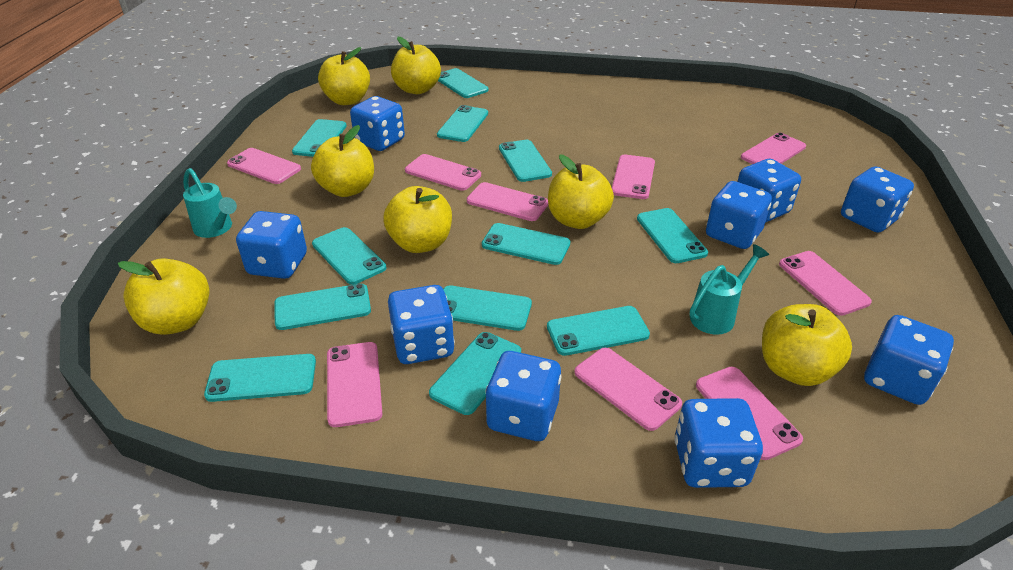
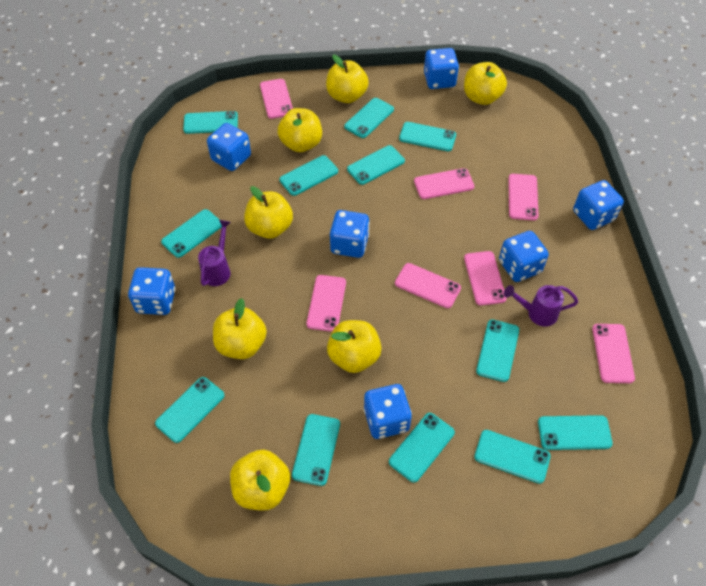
blue dice: [236,211,307,279] [350,96,405,151] [388,285,455,364] [485,351,562,441] [674,398,763,488] [706,181,772,249] [737,159,801,223] [841,166,914,233] [864,315,954,405] = 9 -> [128,267,175,315] [207,123,251,171] [330,210,370,258] [364,384,412,439] [424,48,459,89] [499,231,549,282] [573,180,624,230] = 7
pink phone: [227,148,301,184] [327,342,382,427] [405,154,481,191] [467,182,548,221] [574,348,682,431] [612,155,655,199] [696,367,803,460] [741,133,806,164] [779,251,872,316] = 9 -> [260,79,293,119] [306,275,346,332] [395,263,461,308] [414,168,474,199] [464,251,507,306] [508,174,539,221] [592,324,635,383] = 7
purple watering can: none = 0 -> [198,220,231,286] [504,285,578,327] = 2
turquoise watering can: [183,168,237,238] [690,244,769,335] = 2 -> none = 0

